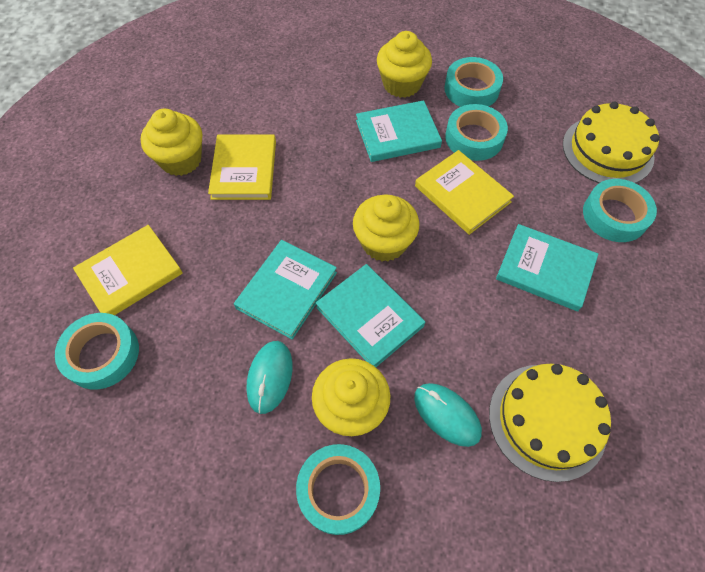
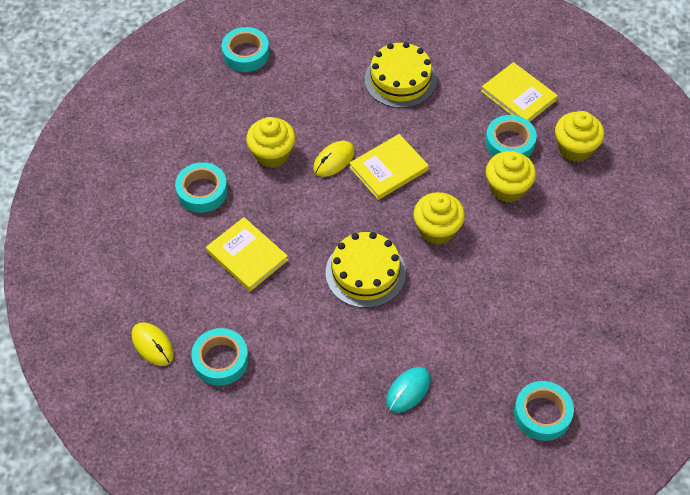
turquoise book: [234,240,337,340] [316,264,425,367] [356,100,442,162] [496,224,598,311] = 4 -> none = 0
turquoise mouse: [246,341,293,414] [414,383,482,447] = 2 -> [386,367,431,413] = 1
yellow mouse: none = 0 -> [132,322,174,366] [313,141,355,177] = 2

